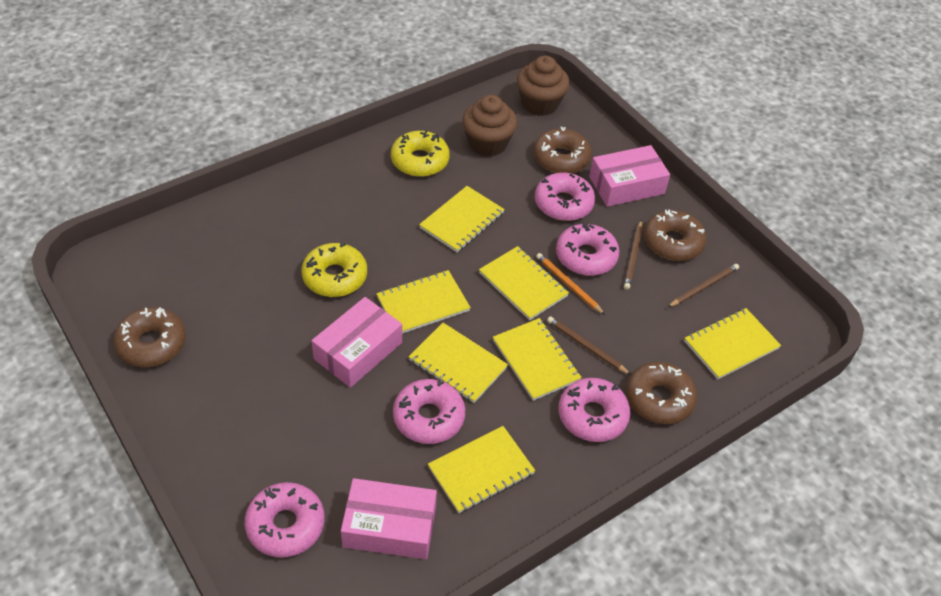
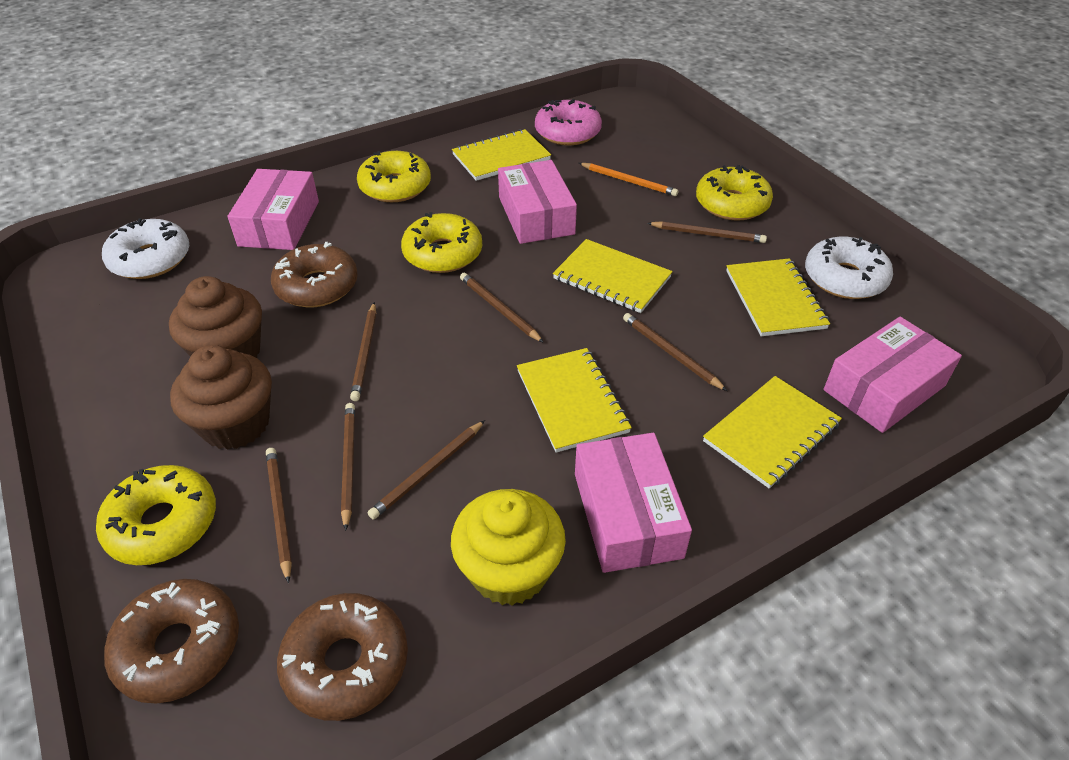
brown donut: [113,307,186,367] [533,127,592,173] [626,362,697,425] [644,210,707,261] = 4 -> [104,579,239,704] [271,242,358,307] [277,593,408,721] = 3
brown pencil: [547,316,631,375] [624,220,643,290] [668,264,739,307] = 3 -> [266,448,292,583] [341,403,355,531] [350,302,376,401] [368,420,485,519] [460,273,544,343] [623,313,727,391] [647,221,767,243] = 7
pink box: [312,297,402,388] [341,478,437,559] [589,145,670,207] = 3 -> [227,169,319,250] [498,160,577,244] [575,433,692,573] [824,317,962,433] = 4
pink donut: [245,482,325,558] [393,379,465,444] [535,173,595,221] [556,223,620,276] [559,378,630,442] = 5 -> [535,99,602,145] = 1
white donut: none = 0 -> [102,218,189,279] [805,237,893,299] = 2
yellow cupcake: none = 0 -> [451,489,566,605] = 1
yellow donut: [301,242,367,297] [391,130,450,177] = 2 -> [96,465,216,565] [357,151,431,202] [401,212,482,273] [696,165,773,221] = 4
yellow notebook: [376,270,471,334] [409,323,508,403] [419,186,505,252] [428,426,535,513] [479,246,569,320] [493,318,582,401] [684,308,781,379] = 7 -> [452,129,551,181] [517,348,632,453] [553,239,673,313] [703,376,842,489] [726,258,830,336] = 5

